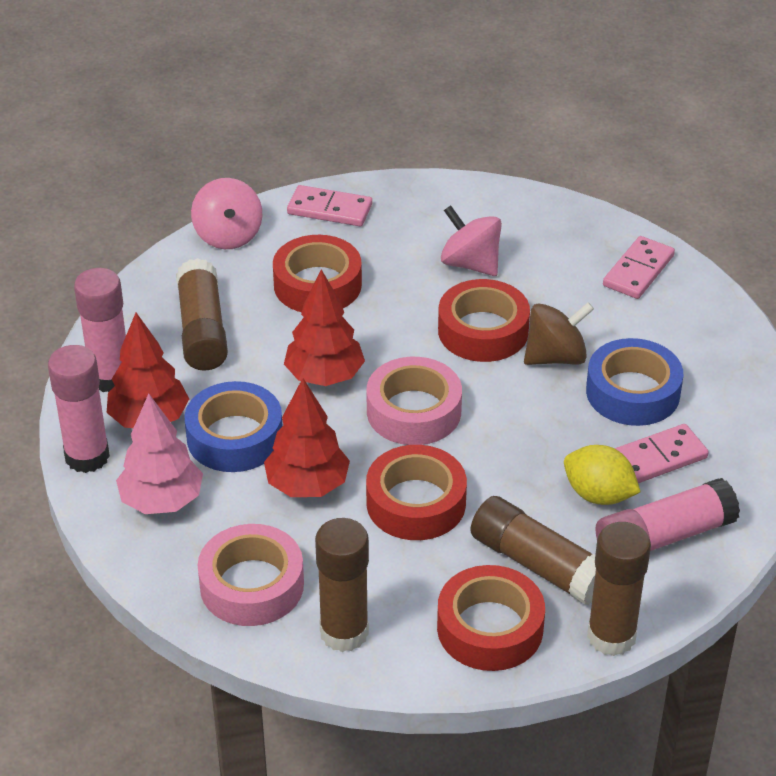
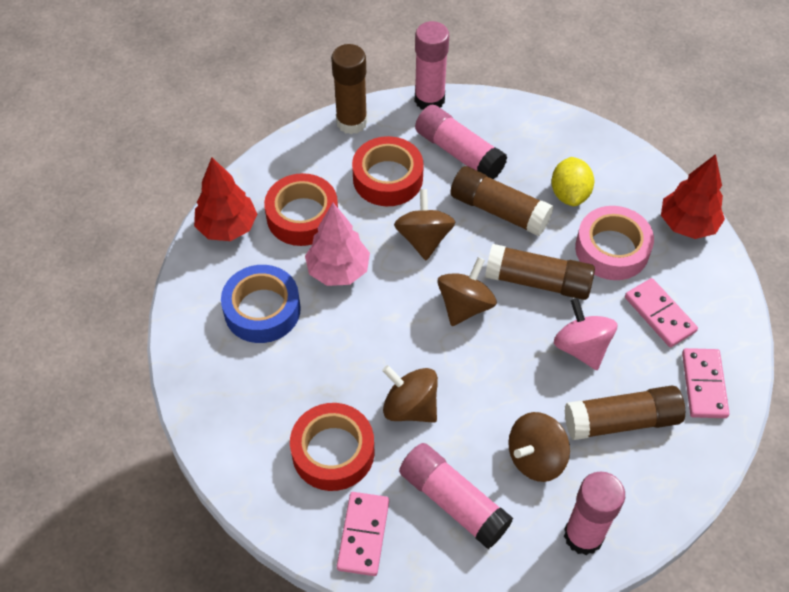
blue tape: [184,381,282,472] [586,338,683,426] = 2 -> [221,265,301,343] = 1
brown spinning top: [524,302,594,365] = 1 -> [382,365,438,423] [394,189,455,260] [437,257,497,326] [508,412,570,482] = 4
pink glue stick: [48,345,110,473] [74,268,126,392] [595,478,740,551] = 3 -> [399,443,513,549] [415,21,449,110] [415,105,507,180] [564,472,625,555] = 4
pink spinning top: [191,178,262,249] [441,205,502,276] = 2 -> [554,298,617,370] = 1
pink tape: [197,524,304,626] [367,357,462,445] = 2 -> [575,206,654,280] = 1
red tape: [273,235,362,312] [366,445,467,540] [437,565,545,671] [438,279,530,362] = 4 -> [264,173,338,246] [290,403,375,491] [352,136,424,206] = 3
red tree: [107,313,189,428] [264,378,350,497] [284,269,365,386] = 3 -> [194,158,257,241] [661,154,725,239] = 2

